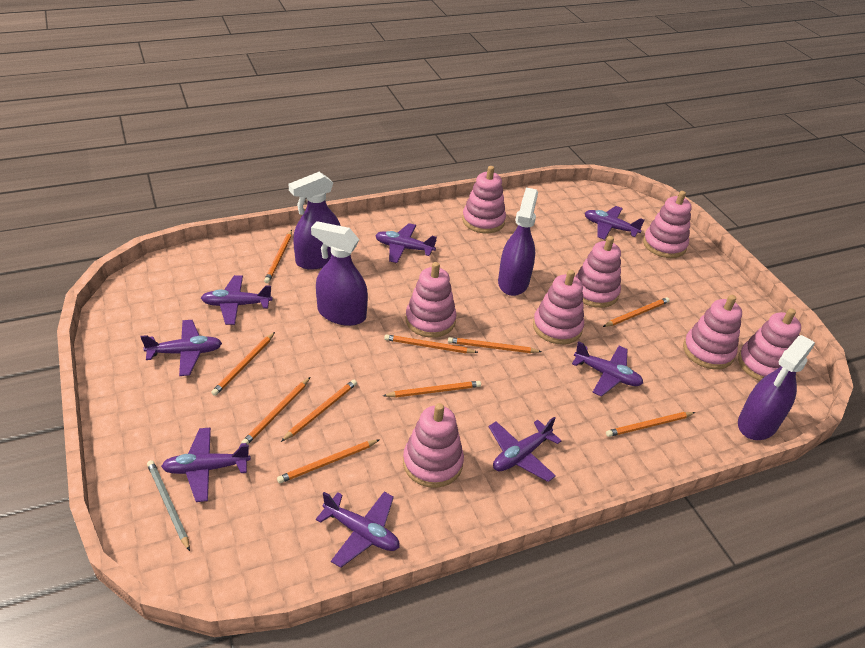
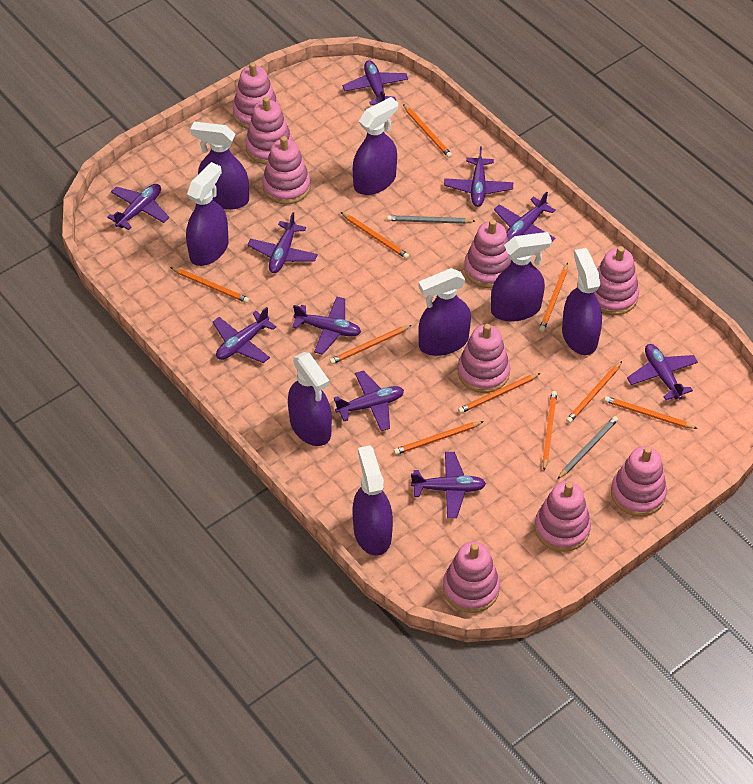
grey pencil: [147,460,190,551] = 1 -> [387,215,475,224] [558,416,618,479] = 2
pink stacking toy: [403,403,464,488] [405,262,456,338] [462,166,506,233] [533,270,584,344] [575,236,621,308] [643,191,692,258] [683,295,742,369] [738,308,801,381] = 8 -> [233,62,279,129] [245,97,293,164] [262,136,311,204] [443,542,500,613] [458,324,510,393] [464,219,512,288] [535,481,591,552] [594,246,639,315] [611,446,667,516] = 9
purple plane: [141,320,222,376] [161,427,251,502] [201,275,272,325] [316,492,400,568] [375,223,437,263] [489,417,562,482] [572,341,643,397] [585,206,645,240] = 8 -> [107,184,169,230] [213,307,276,363] [247,212,318,273] [292,297,361,355] [333,370,404,431] [342,60,408,105] [411,452,486,518] [444,146,513,207] [494,191,556,242] [627,344,698,400] = 10
purple spray bottle: [288,172,341,270] [311,221,368,326] [498,188,538,296] [738,335,815,440] = 4 -> [186,162,229,266] [190,122,249,210] [288,352,332,446] [353,97,398,195] [353,446,393,556] [418,268,471,356] [491,232,552,322] [562,248,602,355] = 8

